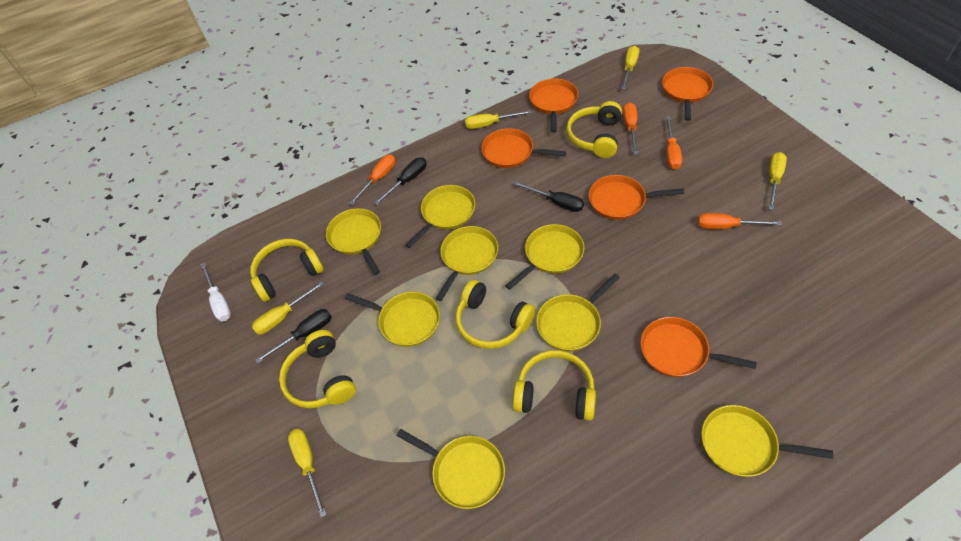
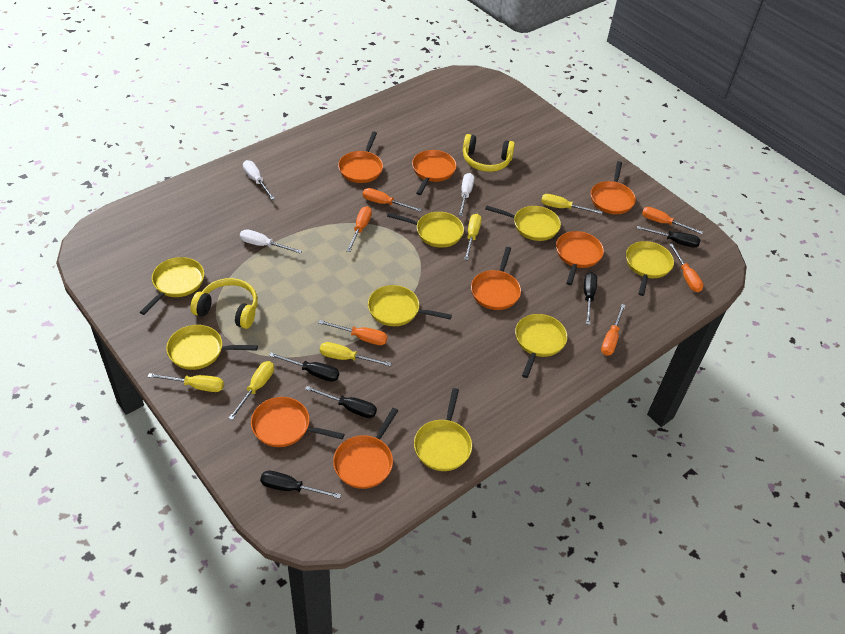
black screwdriver: [256,309,332,363] [374,157,427,205] [514,182,584,212] = 3 -> [260,471,341,499] [269,353,339,382] [305,386,377,418] [584,272,597,325] [637,226,700,248] = 5
orange pan: [481,128,566,168] [529,78,578,133] [589,175,684,220] [640,317,757,377] [662,67,713,121] = 5 -> [251,397,344,447] [333,408,398,489] [338,132,383,183] [412,150,456,195] [471,247,521,310] [556,231,604,285] [591,161,636,214] = 7
orange screwdriver: [349,155,395,205] [623,102,638,154] [666,116,682,170] [698,213,782,229] = 4 -> [318,320,388,345] [346,206,372,252] [363,188,422,212] [601,304,625,356] [642,207,703,234] [669,243,704,292] = 6
white screwdriver: [200,262,231,321] = 1 -> [240,229,302,254] [243,160,275,200] [459,173,474,216] = 3
yellow headphones: [250,239,324,302] [279,330,356,409] [456,280,535,349] [513,350,596,421] [567,101,622,158] = 5 -> [190,278,258,329] [463,134,515,172] = 2

